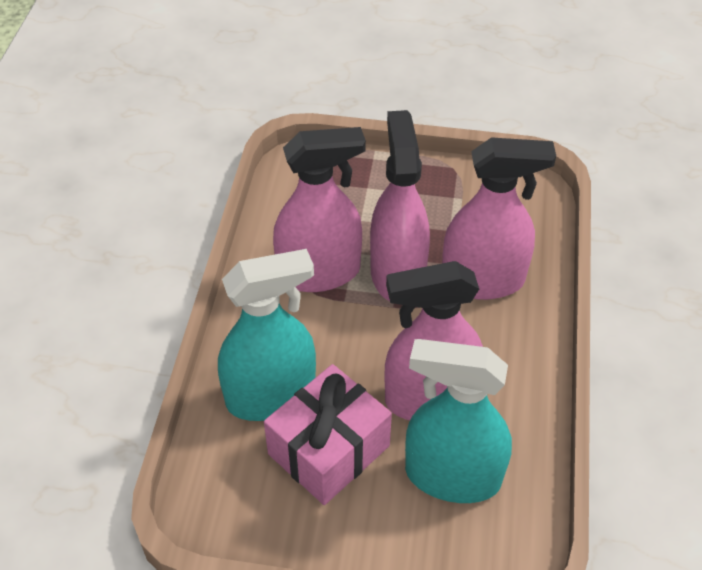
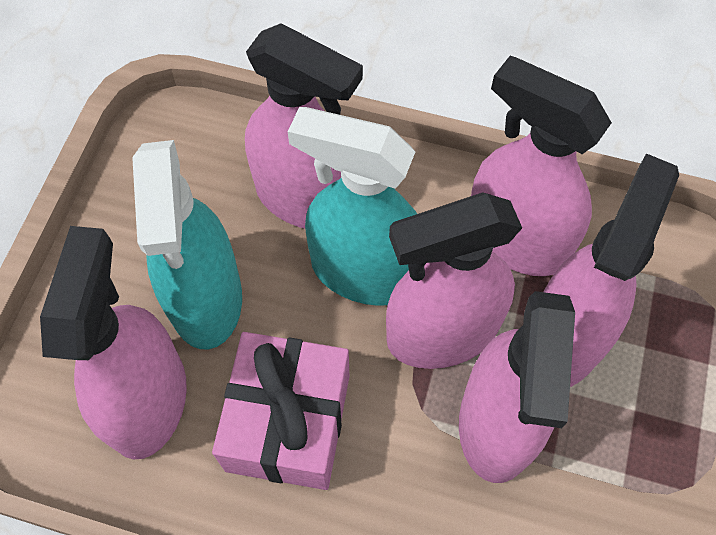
pink spray bottle: [273,127,366,292] [370,110,430,301] [385,261,483,420] [442,137,556,300] = 4 -> [40,226,187,459] [245,23,363,229] [386,192,522,369] [459,291,575,483] [471,56,612,276] [543,154,679,387] = 6

